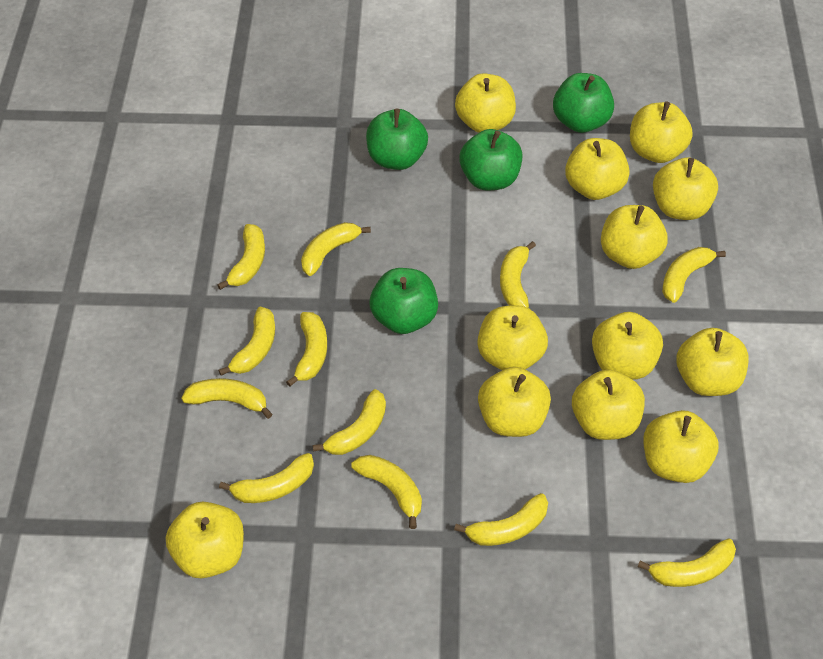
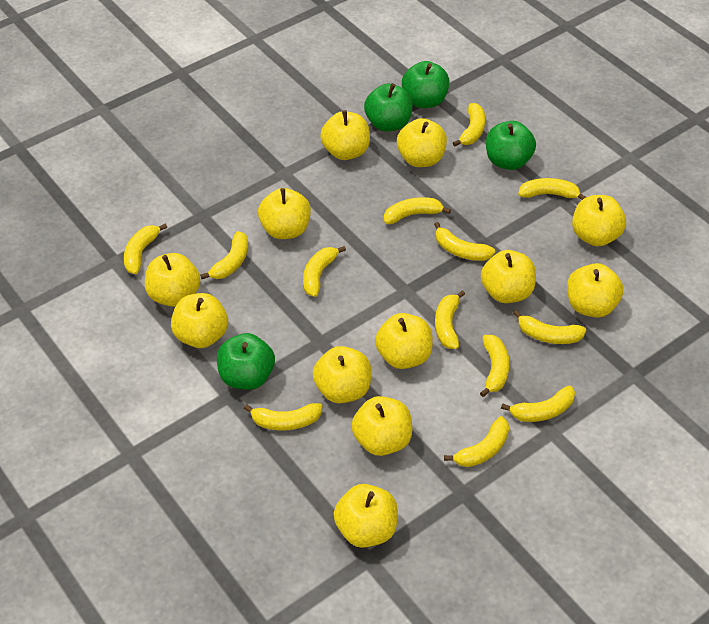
yellow banana: [181,378,273,419] [217,224,265,290] [218,307,275,376] [219,453,314,503] [286,312,327,387] [301,222,371,276] [313,389,386,455] [351,455,422,529] [454,493,548,546] [500,241,536,308] [638,538,736,587] [662,247,726,303] = 12 -> [124,223,167,274] [200,231,248,279] [244,403,322,431] [303,246,346,297] [384,197,451,224] [434,222,495,261] [435,290,465,349] [444,416,509,467] [453,103,485,147] [480,335,509,397] [501,386,575,422] [513,310,586,344] [518,178,586,200] = 13

